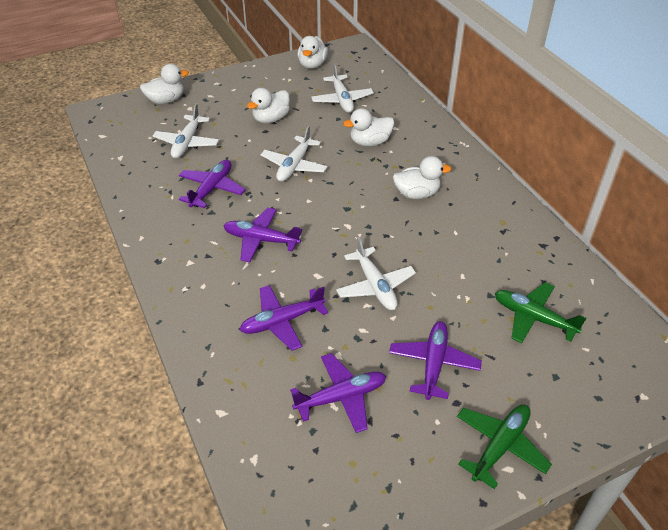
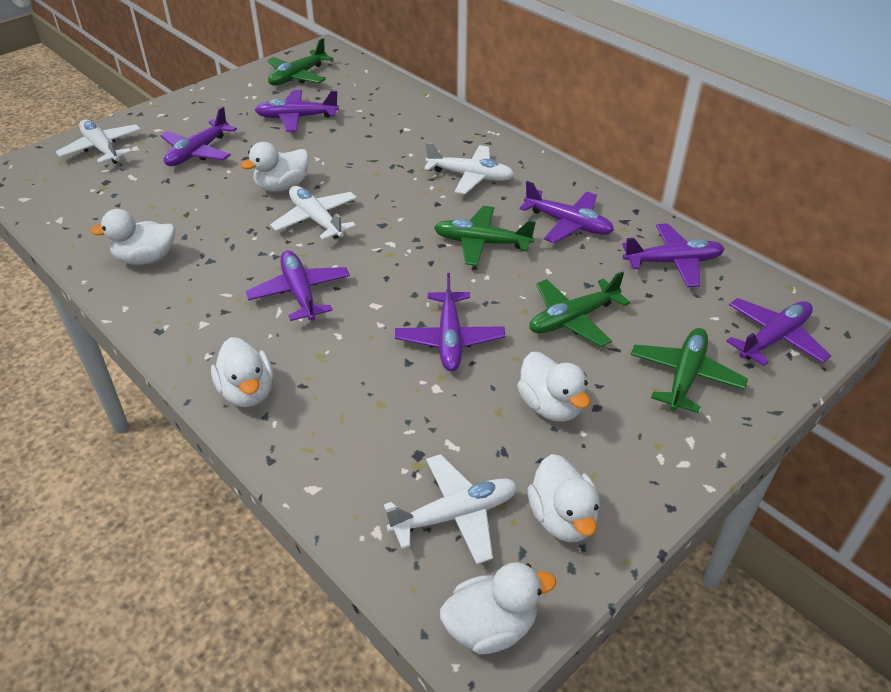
green plane: [457,404,552,489] [495,282,586,343] = 2 -> [267,38,333,86] [434,206,536,266] [529,271,630,347] [631,328,748,413] = 4
purple plane: [179,160,246,208] [224,208,302,262] [240,285,328,351] [290,353,386,433] [389,321,482,400] = 5 -> [161,107,237,166] [246,250,350,321] [255,90,339,132] [395,273,505,371] [519,181,614,243] [622,223,724,287] [726,298,831,366] = 7
white duck: [140,64,189,104] [247,88,290,123] [298,36,328,69] [343,108,394,146] [393,156,452,199] = 5 -> [90,209,175,265] [211,337,273,407] [241,142,309,192] [440,562,556,654] [517,352,590,422] [527,454,600,542] = 6

